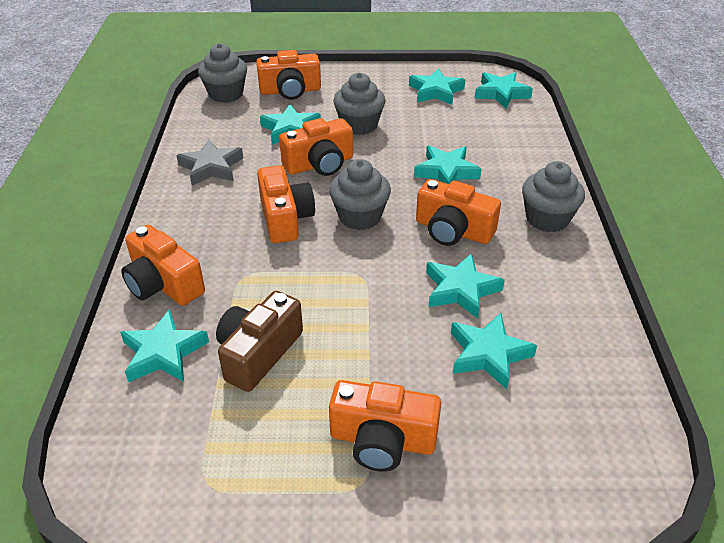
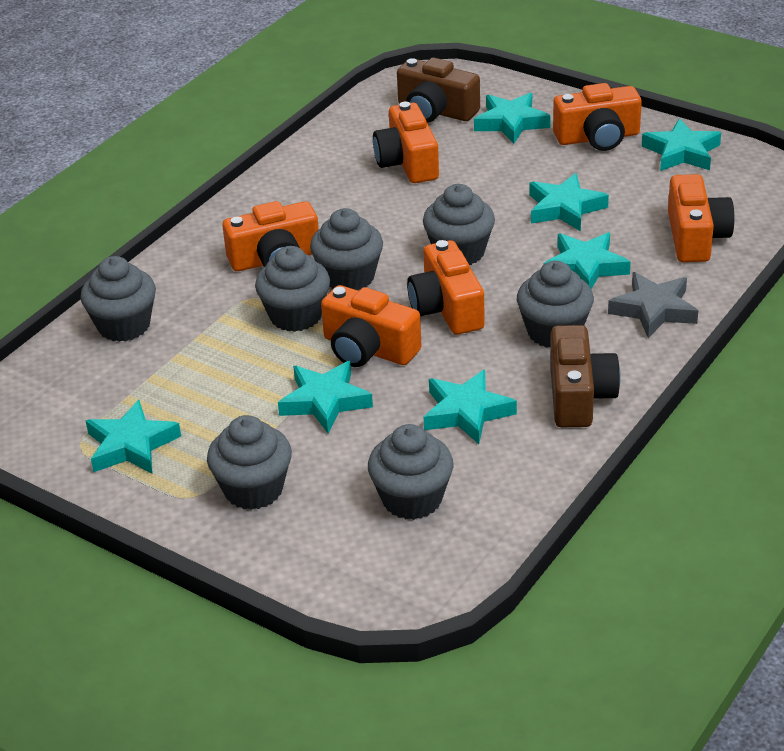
brown camera: [216,291,303,392] = 1 -> [397,58,480,123] [550,325,620,427] = 2
grey cupcake: [198,43,247,103] [329,159,391,230] [333,73,385,135] [522,161,585,232] = 4 -> [80,256,156,342] [207,415,292,510] [255,246,330,332] [310,208,383,290] [368,424,454,520] [423,184,495,265] [517,261,594,348] = 7

